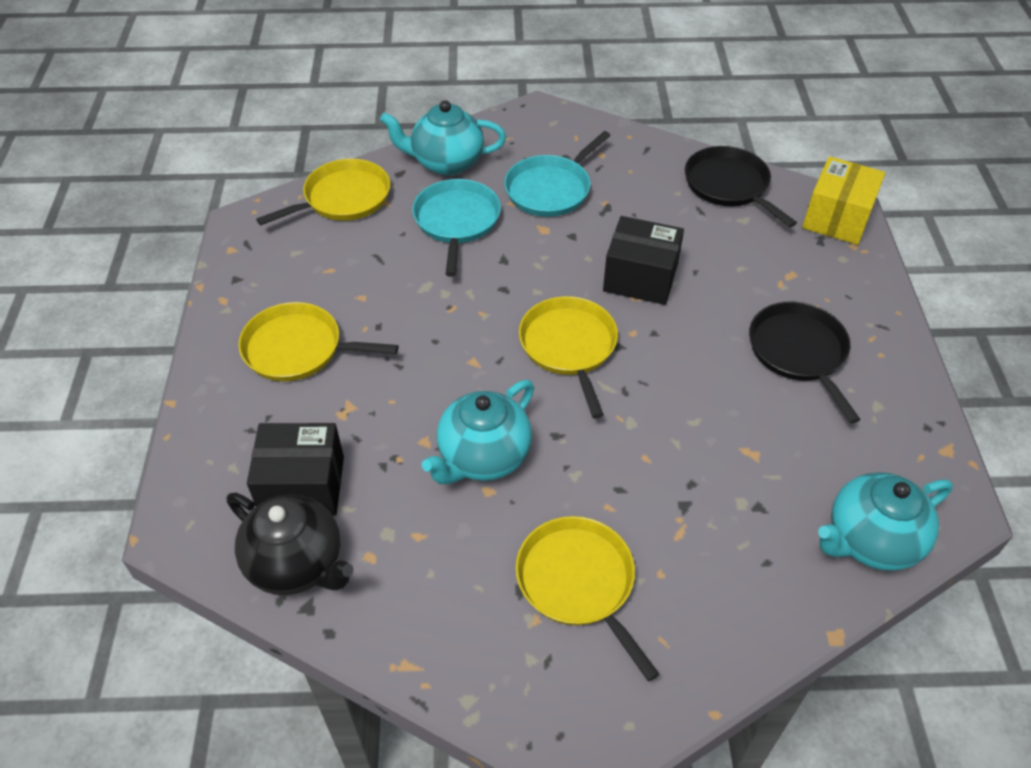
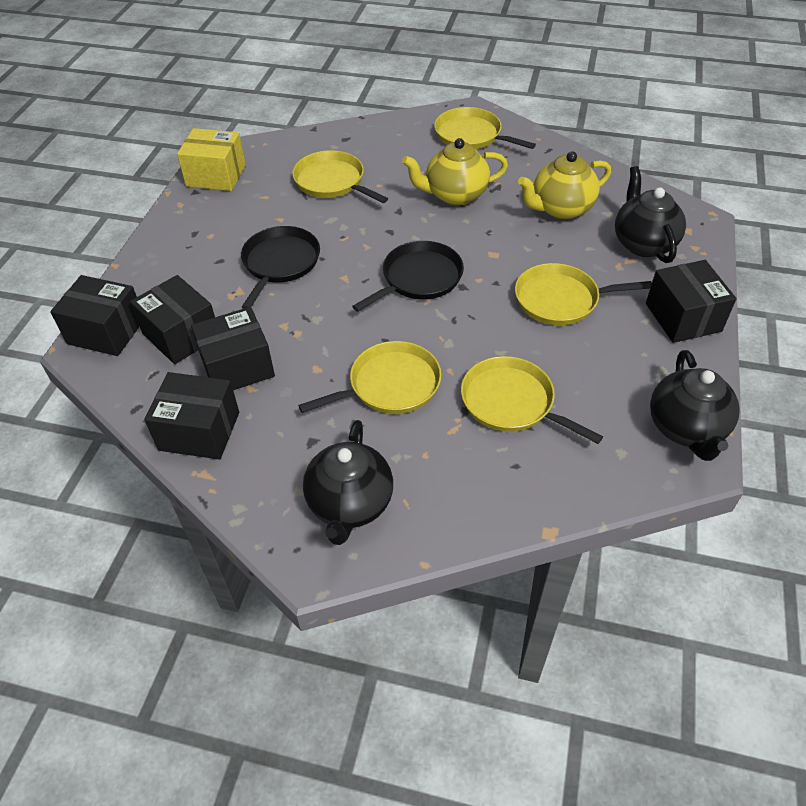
black box: [247,423,344,516] [603,216,684,305] = 2 -> [50,275,140,356] [130,275,215,364] [144,372,239,460] [191,307,275,390] [646,260,737,343] = 5
black teapot: [227,493,354,595] = 1 -> [303,420,393,545] [615,166,686,263] [650,350,740,461] = 3
turquoise pan: [412,179,501,277] [504,131,611,217] = 2 -> none = 0
turquoise teapot: [380,101,506,175] [422,380,534,484] [818,472,953,571] = 3 -> none = 0
yellow pan: [238,302,398,381] [256,159,390,225] [516,516,659,681] [519,296,618,418] = 4 -> [292,150,388,203] [298,341,441,414] [434,107,536,149] [461,356,603,444] [515,263,652,325] = 5
yellow teapot: none = 0 -> [402,138,508,206] [518,151,611,219] = 2

